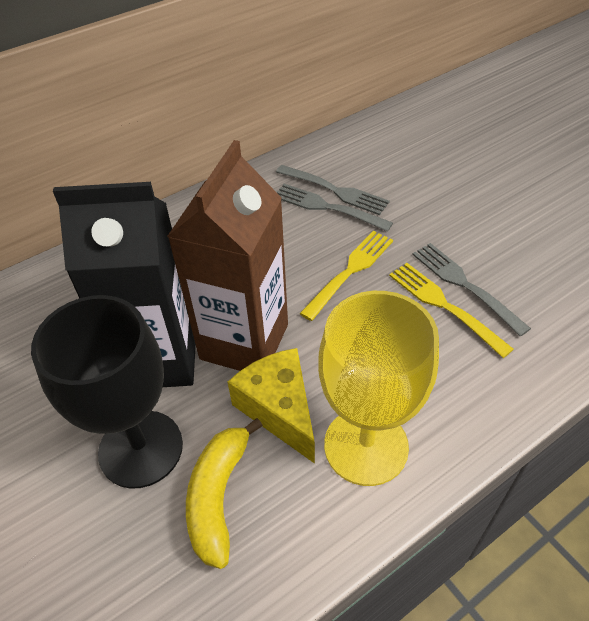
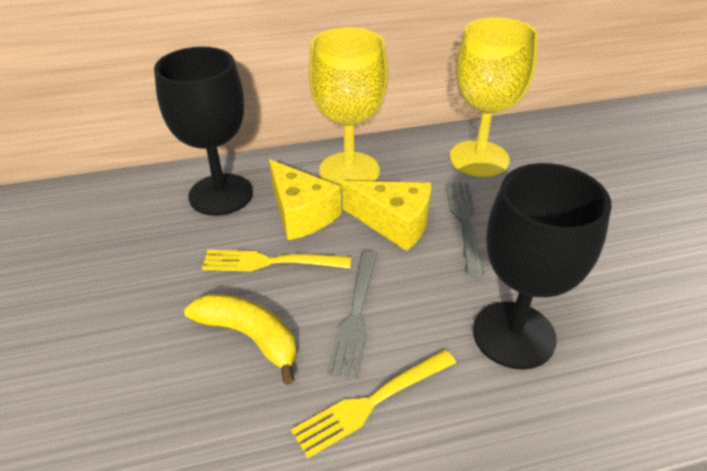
black carton: [53,182,196,387] = 1 -> none = 0
black goblet: [31,295,183,489] = 1 -> [154,47,253,216] [473,163,611,369] = 2
brown carton: [167,140,288,371] = 1 -> none = 0
grey fork: [276,165,390,215] [277,184,393,232] [412,243,531,337] = 3 -> [327,251,377,379] [446,183,484,277] = 2
yellow cheese: [228,348,315,464] = 1 -> [269,159,341,240] [342,181,431,251] = 2
yellow goblet: [318,291,439,486] = 1 -> [309,27,388,189] [449,18,538,177] = 2

